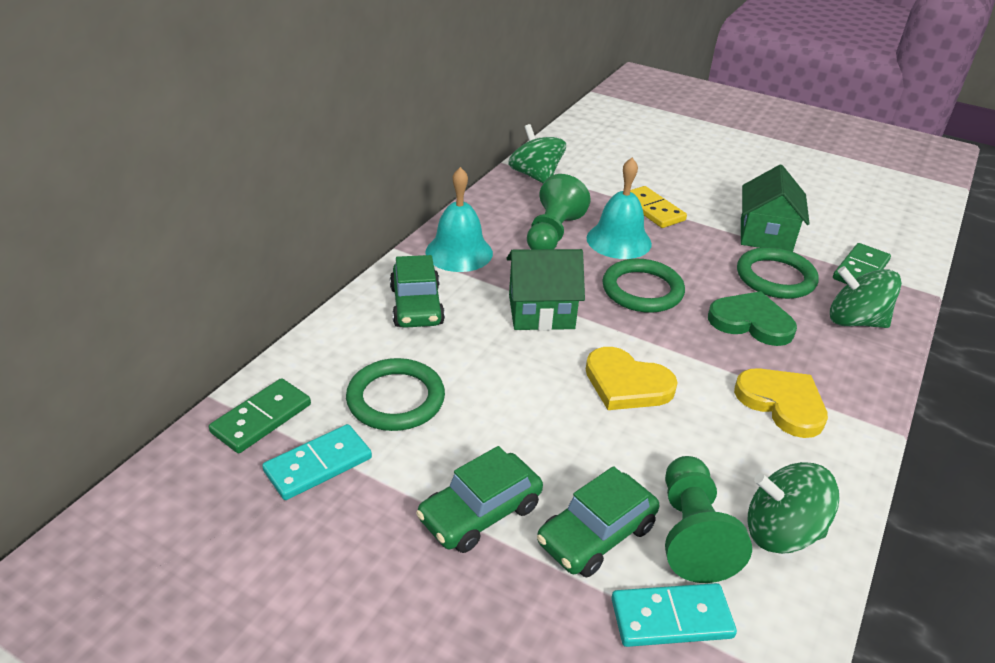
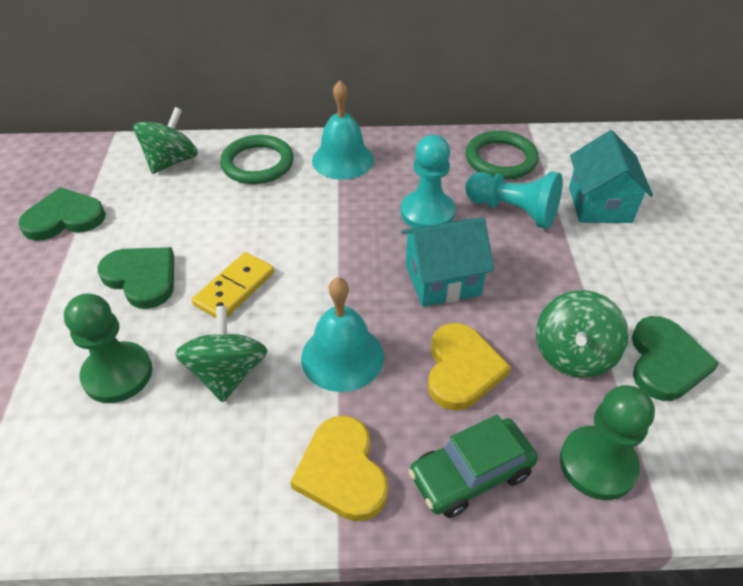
green car: [390,255,445,328] [416,446,543,553] [537,466,659,578] = 3 -> [408,415,538,518] = 1
green domino: [209,378,311,453] [833,243,891,284] = 2 -> none = 0
green heart: [708,291,797,346] = 1 -> [18,187,106,241] [98,247,174,309] [632,316,719,401] = 3
green house: [506,249,585,331] [741,165,810,252] = 2 -> none = 0
green ring: [346,358,445,431] [602,259,685,313] [737,247,819,299] = 3 -> [220,135,294,184] [466,131,539,180] = 2
turquoise domino: [262,424,372,500] [611,583,737,647] = 2 -> none = 0
turquoise house: none = 0 -> [401,218,494,307] [569,130,653,223] = 2
turquoise pawn: none = 0 -> [401,135,455,228] [465,172,563,229] = 2

